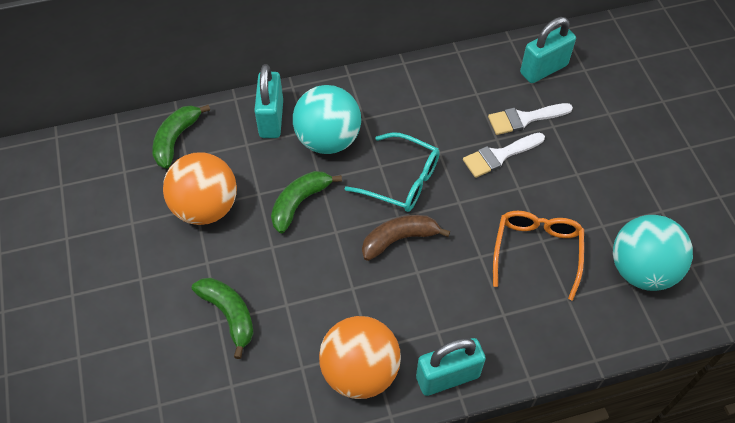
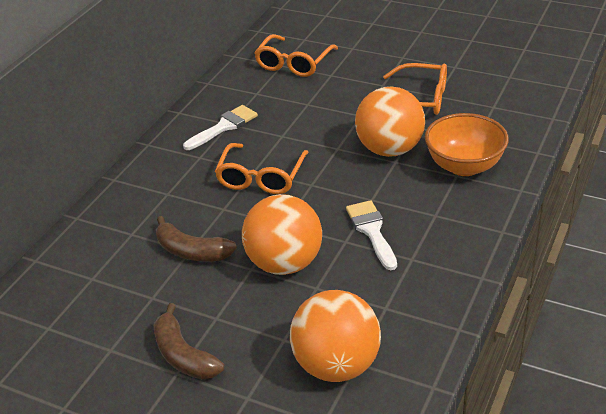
brown banana: [362,215,450,261] = 1 -> [154,303,224,380] [156,216,237,261] = 2
green banana: [152,105,210,168] [192,278,254,359] [271,171,342,233] = 3 -> none = 0
orange ball: [163,152,237,225] [319,316,401,399] = 2 -> [242,194,322,275] [290,290,381,382] [355,86,425,157] = 3
orange bowl: none = 0 -> [425,113,509,176] = 1
orange glasses: [493,211,584,301] = 1 -> [215,143,309,194] [254,34,338,77] [383,63,447,115] = 3
turquoise ball: [293,85,361,154] [613,215,693,291] = 2 -> none = 0
turquoise glasses: [345,132,440,212] = 1 -> none = 0
turquoise padlock: [254,64,283,138] [416,338,486,396] [520,17,576,83] = 3 -> none = 0

